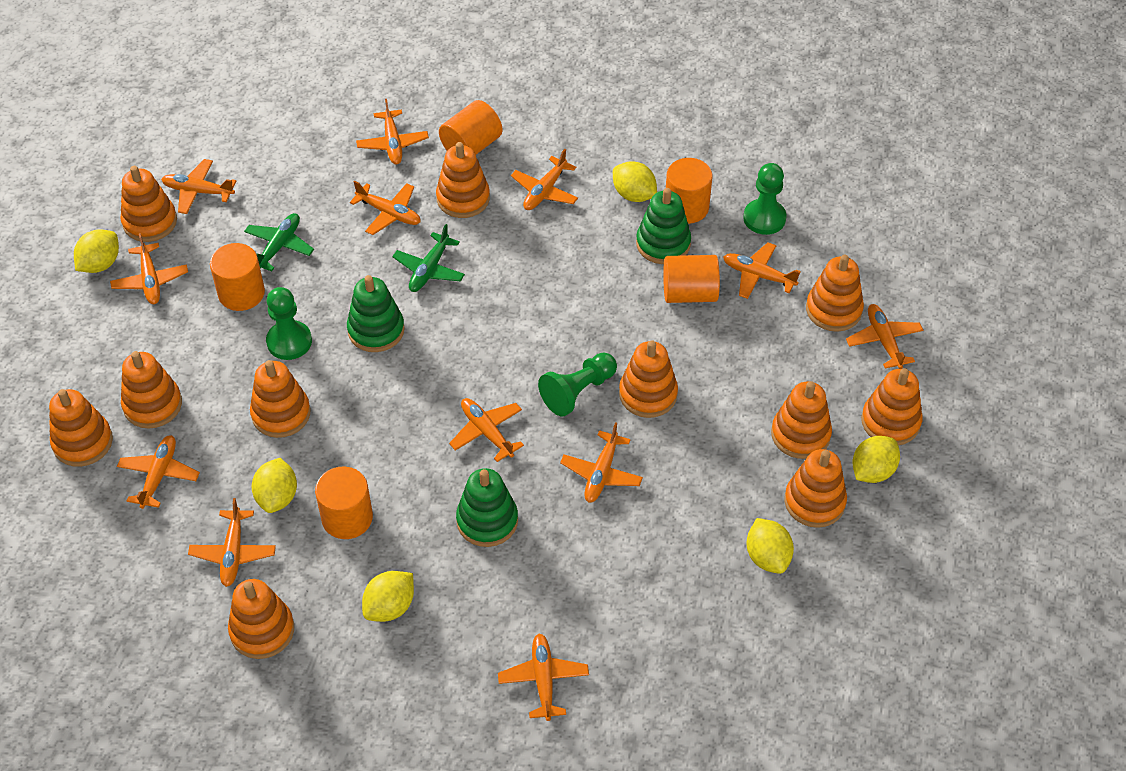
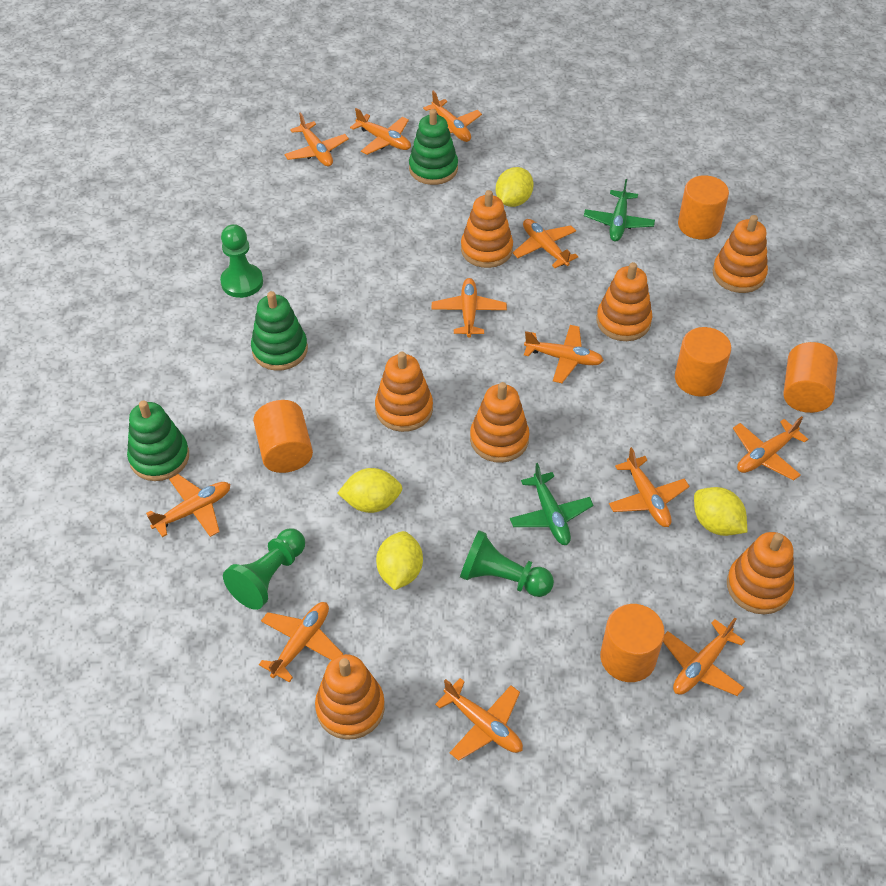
orange stacking toy: [49,389,113,467] [120,166,177,242] [121,351,182,429] [228,579,294,659] [250,360,310,438] [436,142,490,218] [619,340,678,418] [771,381,832,459] [784,449,847,528] [806,255,864,332] [861,368,922,445] = 11 -> [315,654,385,740] [375,352,433,432] [461,190,513,268] [470,382,529,463] [596,262,652,341] [712,215,768,293] [727,532,794,614] = 7
yellow lemon: [74,229,119,273] [252,458,297,513] [362,571,414,622] [613,161,657,202] [747,518,794,574] [852,436,900,483] = 6 -> [338,468,402,513] [376,531,423,590] [496,167,534,207] [694,487,747,536] = 4

